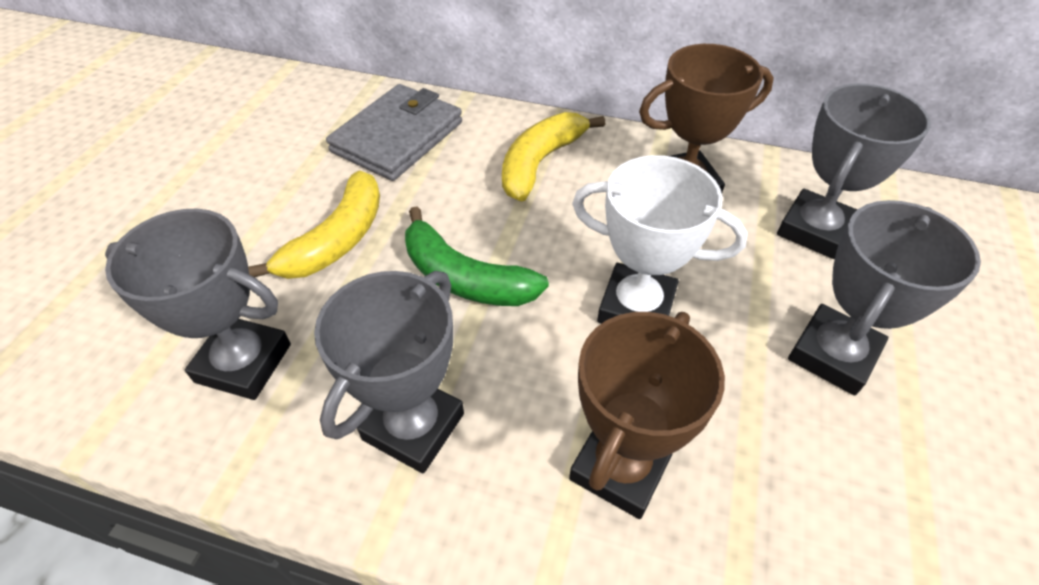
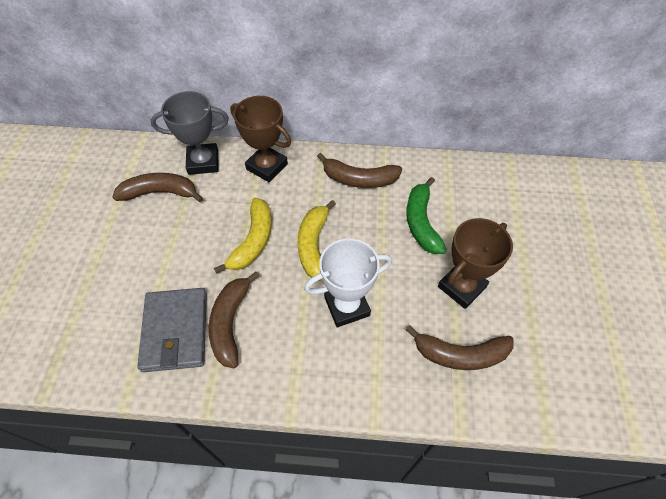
brown banana: none = 0 -> [112,173,203,202] [209,272,259,368] [317,153,402,188] [406,325,514,370] = 4
grey trophy: [105,209,291,400] [314,271,464,473] [777,83,931,259] [788,200,981,395] = 4 -> [151,91,229,175] = 1

